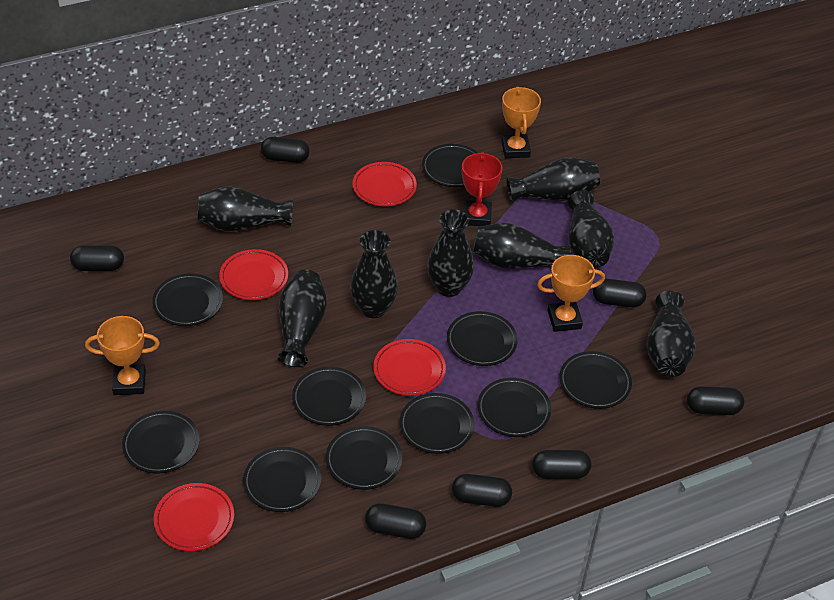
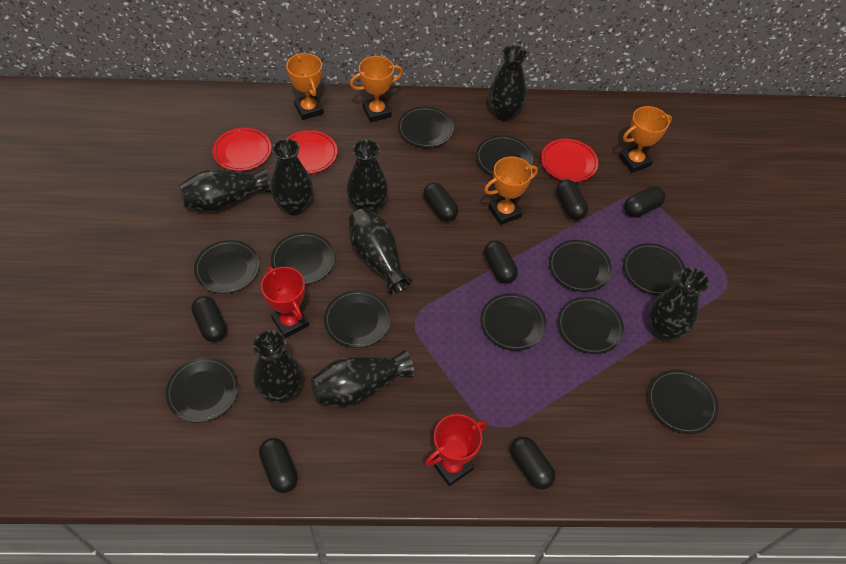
black plate: [122,411,200,473] [152,273,223,326] [243,447,321,512] [292,367,366,426] [326,426,402,490] [400,393,474,454] [422,144,478,187] [447,311,518,366] [477,378,551,437] [559,351,632,409] = 10 -> [166,357,238,423] [194,240,260,294] [271,232,335,285] [324,290,391,348] [398,106,454,148] [476,135,533,176] [480,293,547,351] [549,240,612,292] [558,297,624,354] [623,243,685,296] [648,370,719,434] = 11
orange trophy: [85,316,160,395] [501,87,541,158] [537,255,605,332] = 3 -> [286,53,324,120] [350,56,403,122] [484,156,538,225] [619,106,672,173] = 4
red plate: [154,483,234,551] [219,249,288,300] [353,162,417,207] [373,339,446,396] = 4 -> [213,127,271,171] [287,130,337,174] [541,139,598,182] = 3
red trophy: [462,152,503,226] = 1 -> [261,267,309,338] [425,414,487,486] = 2

